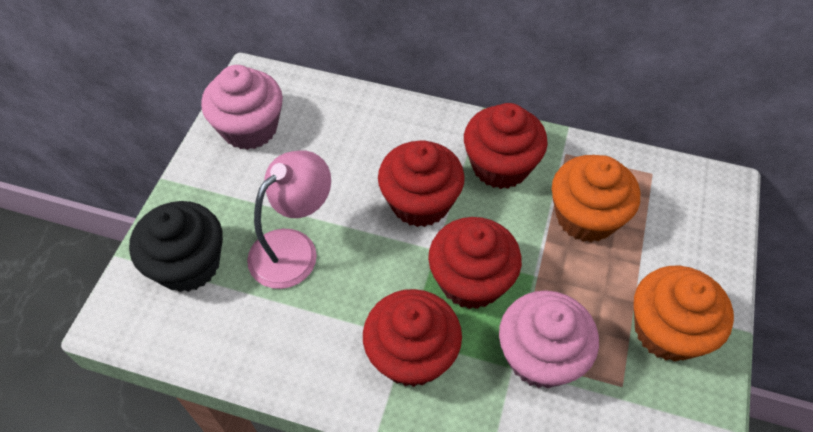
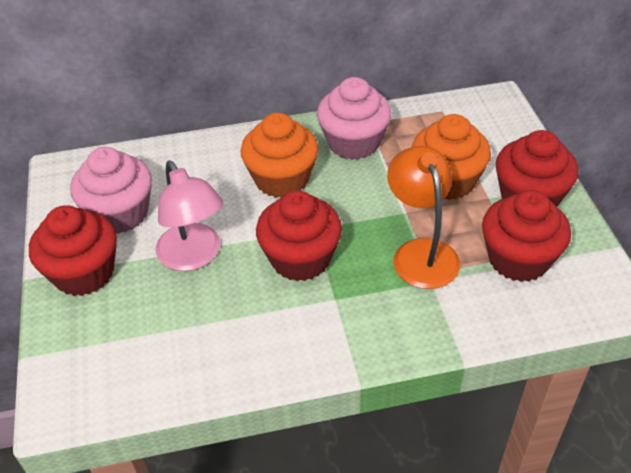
black cupcake: [129,201,223,292] = 1 -> none = 0
orange lamp: none = 0 -> [387,146,460,289] = 1

